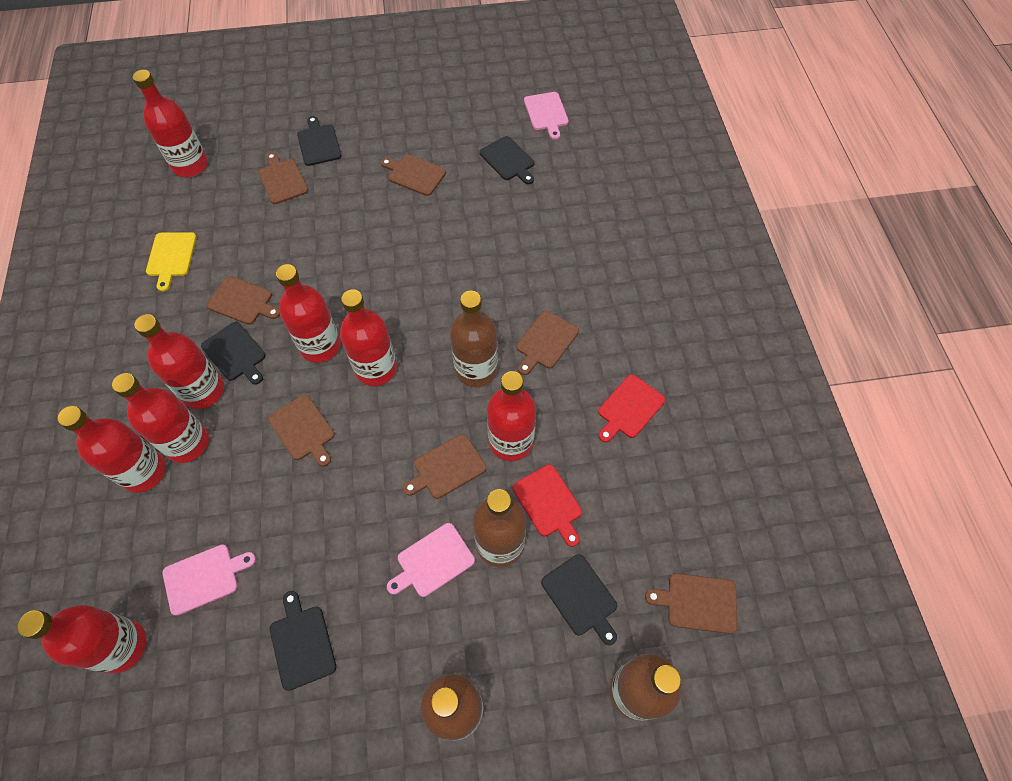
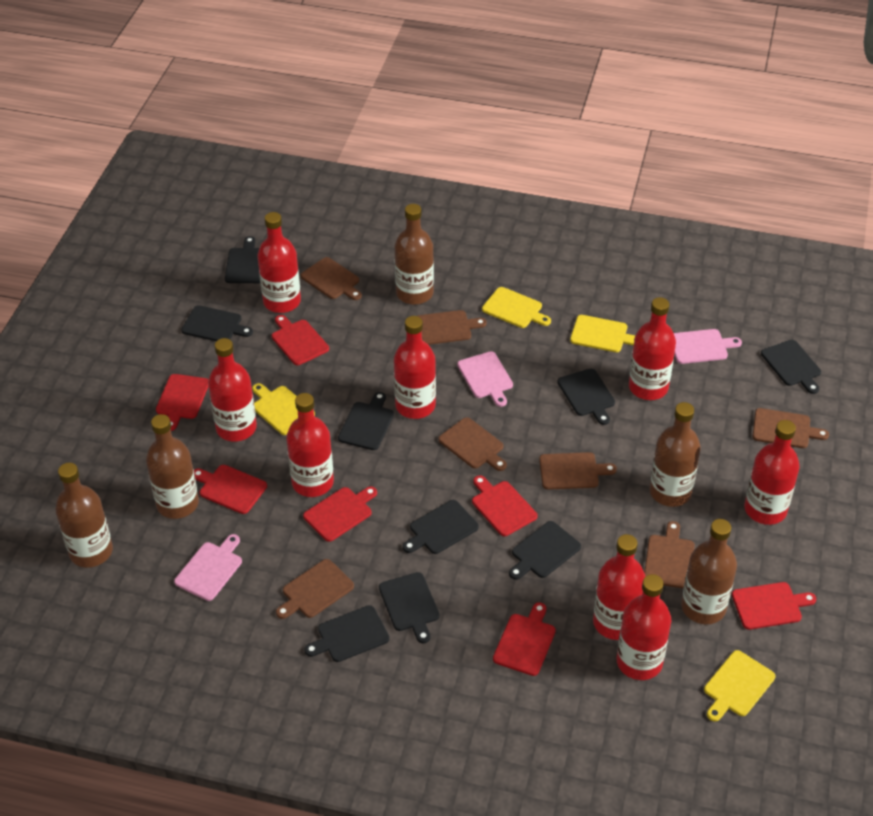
black cutting board: [201,322,266,385] [270,591,336,691] [297,116,342,166] [479,136,534,184] [541,554,617,645] = 5 -> [181,305,253,341] [225,236,260,283] [304,605,390,662] [338,392,394,450] [379,572,440,643] [403,500,479,554] [509,521,581,580] [557,368,615,425] [761,340,821,394] = 9
brown bottle: [421,674,483,741] [450,291,498,387] [473,489,526,567] [610,654,682,721] = 4 -> [55,463,113,568] [146,414,199,519] [394,204,434,305] [649,402,701,507] [681,519,737,624] = 5
red cutting board: [513,464,582,547] [598,374,666,443] = 2 -> [156,374,209,431] [194,465,267,514] [272,315,329,365] [303,486,377,542] [472,475,538,536] [493,603,556,676] [732,582,817,630] = 7
yellow cutting board: [146,232,196,291] = 1 -> [252,383,315,435] [482,287,551,328] [570,315,635,352] [704,650,776,722] = 4

